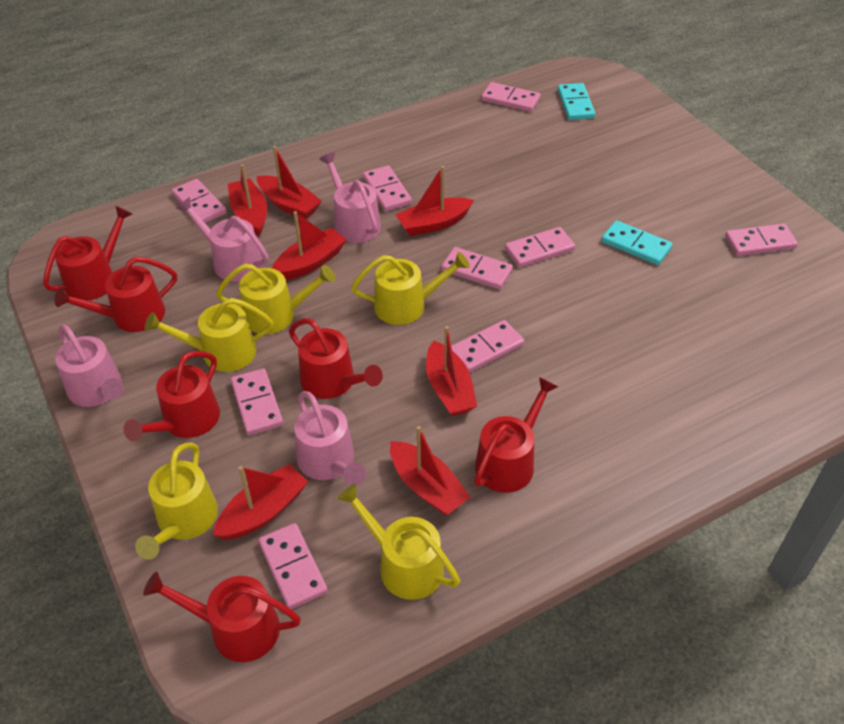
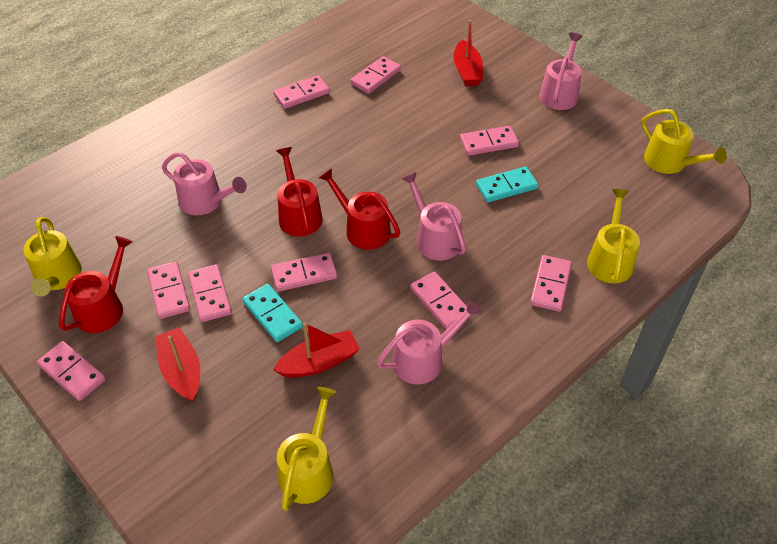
red boat: [213,464,308,540] [228,164,267,236] [257,146,322,219] [272,211,347,280] [390,426,471,516] [396,166,474,236] [426,326,477,416] = 7 -> [155,327,200,402] [273,322,360,377] [453,20,483,87] = 3
red watering can: [43,206,133,301] [55,257,177,332] [123,351,220,442] [143,572,301,662] [289,318,383,399] [474,377,558,493] = 6 -> [59,236,133,333] [276,147,323,237] [319,168,400,250] = 3
yellow watering can: [135,442,218,559] [145,298,274,372] [216,264,335,334] [337,484,460,600] [351,252,470,325] = 5 -> [23,217,82,296] [277,387,336,511] [587,189,640,283] [641,109,727,174] = 4

